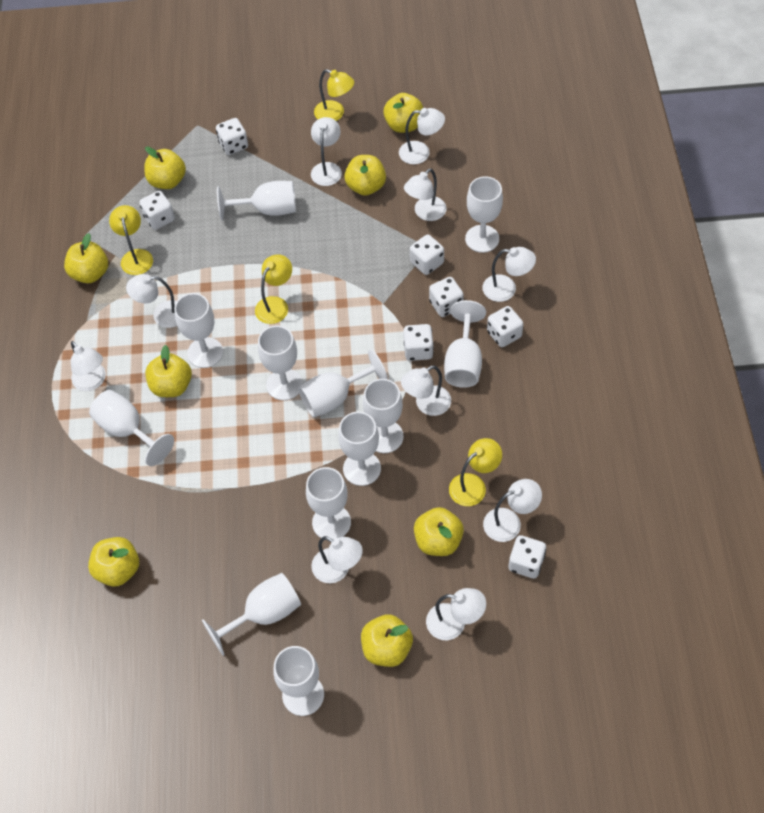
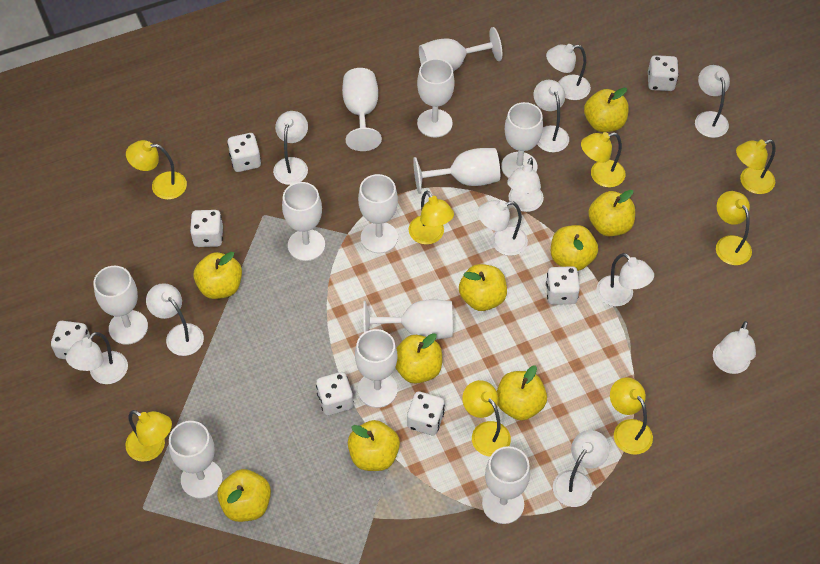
white lamp: [71,341,106,391] [126,274,177,328] [311,117,342,186] [311,536,363,583] [399,108,445,164] [401,365,451,416] [404,168,447,221] [426,588,486,640] [482,247,536,302] [483,479,542,542] = 10 -> [66,332,128,384] [146,283,204,356] [273,111,308,185] [478,200,528,256] [507,158,544,212] [533,80,569,152] [546,44,591,100] [553,430,610,507] [596,253,654,306] [695,65,730,138] [713,321,756,374] = 11
yellow apple: [64,233,108,283] [88,537,139,586] [144,147,186,189] [145,345,192,397] [344,155,386,196] [361,614,413,667] [383,93,423,133] [414,507,464,556] = 8 -> [194,252,242,299] [217,469,271,522] [348,420,400,471] [395,333,442,384] [459,264,507,311] [497,365,547,421] [551,225,598,271] [584,87,629,132] [588,190,635,236] = 9
yellow lamp: [109,205,153,275] [255,254,292,324] [314,69,354,121] [449,438,502,506] = 4 -> [126,140,187,200] [126,410,172,462] [408,191,454,245] [462,380,511,457] [581,132,625,187] [610,377,653,455] [716,191,752,265] [736,139,775,194] = 8

